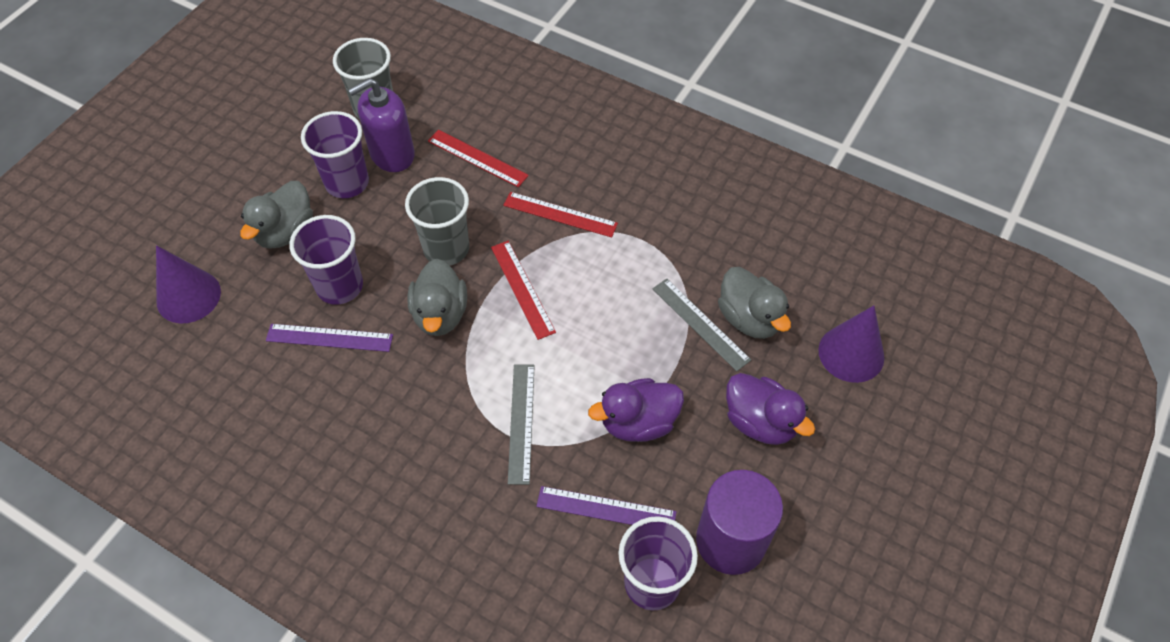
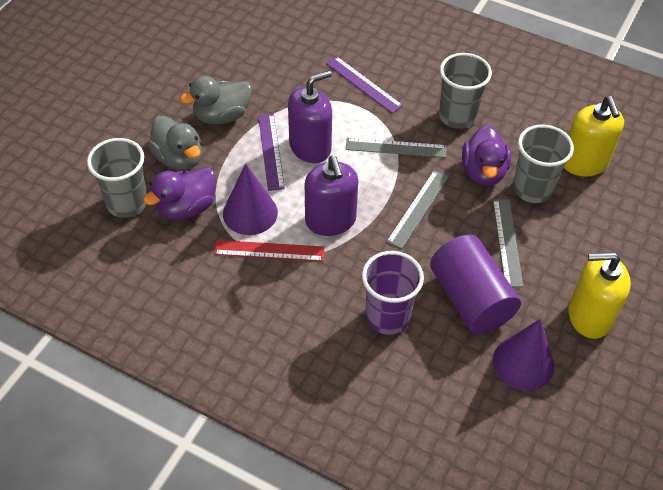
grey cup: [333,38,393,119] [405,177,469,266] = 2 -> [87,138,147,218] [439,53,492,129] [513,124,574,203] = 3
grey duck: [240,181,313,249] [408,259,467,336] [718,267,791,339] = 3 -> [148,116,202,171] [180,76,252,125] = 2
grey ruler: [508,364,535,485] [652,279,751,371] = 2 -> [346,137,446,158] [387,170,449,249] [493,199,523,287] = 3
purple cup: [289,215,363,305] [301,111,369,198] [618,516,698,611] = 3 -> [362,251,424,335] = 1
purple soap dispenser: [348,78,415,172] = 1 -> [288,70,332,163] [305,156,358,236] = 2
red ruler: [428,130,529,187] [491,241,556,340] [503,192,618,238] = 3 -> [214,240,325,261] = 1
yellow soap dispenser: none = 0 -> [564,96,624,177] [568,252,631,339] = 2

